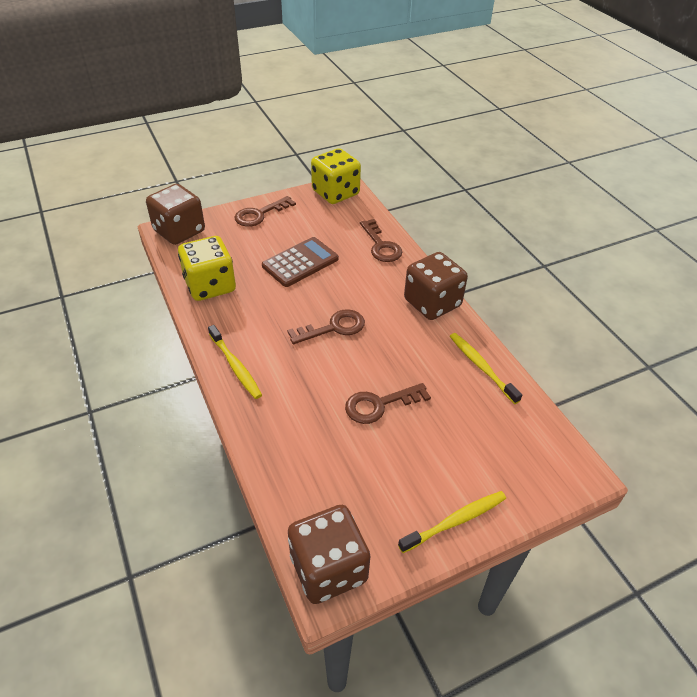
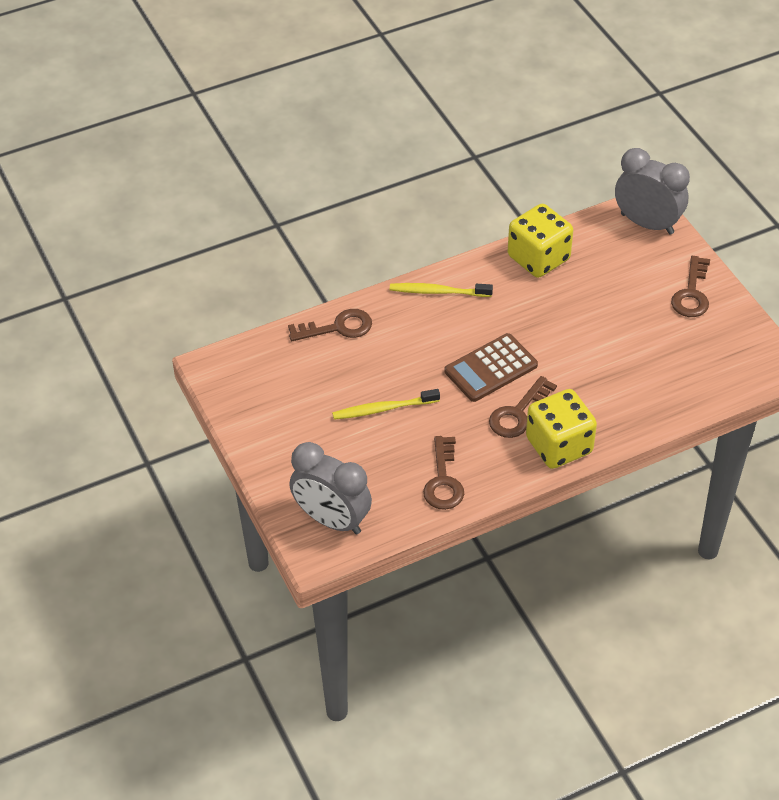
brown dice: [146,184,205,245] [288,505,370,604] [404,252,468,320] = 3 -> none = 0
grey clock: none = 0 -> [289,442,372,535] [615,148,690,235] = 2
yellow toothbrush: [208,325,262,399] [398,491,506,553] [450,333,522,404] = 3 -> [332,389,440,420] [390,283,493,297] = 2

